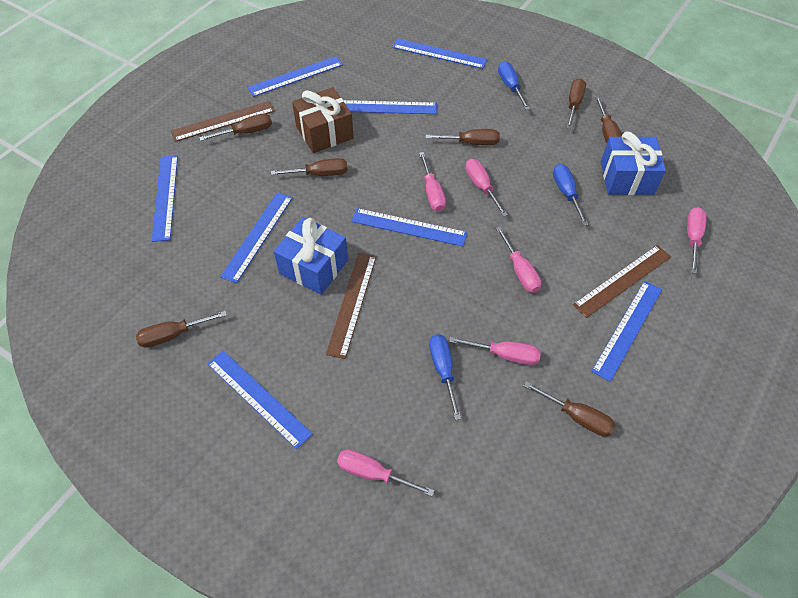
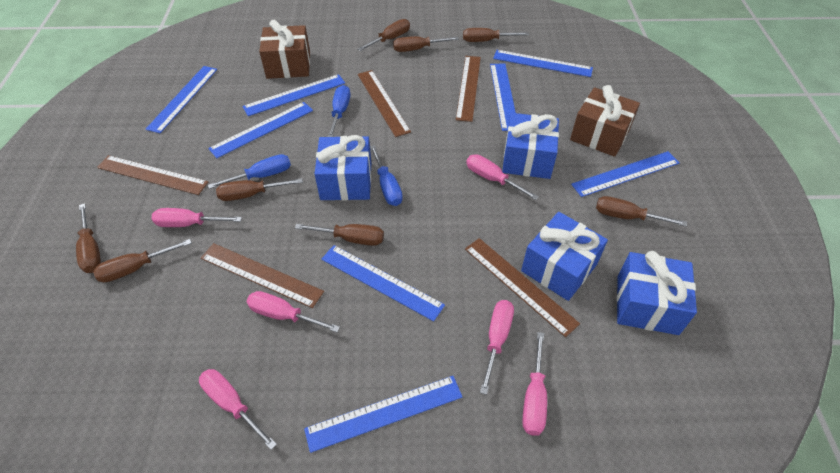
blue gift: [274,217,348,295] [601,132,666,195] = 2 -> [315,135,371,200] [502,113,559,179] [521,212,608,301] [617,251,697,335] = 4
brown gift: [292,87,354,153] = 1 -> [259,20,310,79] [570,85,640,157] = 2
brown ruler: [171,101,275,142] [326,253,376,359] [573,245,671,318] = 3 -> [97,155,208,195] [201,243,324,308] [358,70,411,137] [456,56,481,122] [465,238,580,337] = 5
brown screwdriver: [136,311,227,348] [199,114,272,141] [271,158,348,176] [426,129,500,145] [524,381,615,437] [567,78,586,129] [595,96,622,143] = 7 -> [76,203,101,273] [93,239,192,282] [216,178,303,201] [295,224,384,246] [358,19,410,51] [393,36,459,52] [463,28,529,42] [596,196,687,226] = 8

